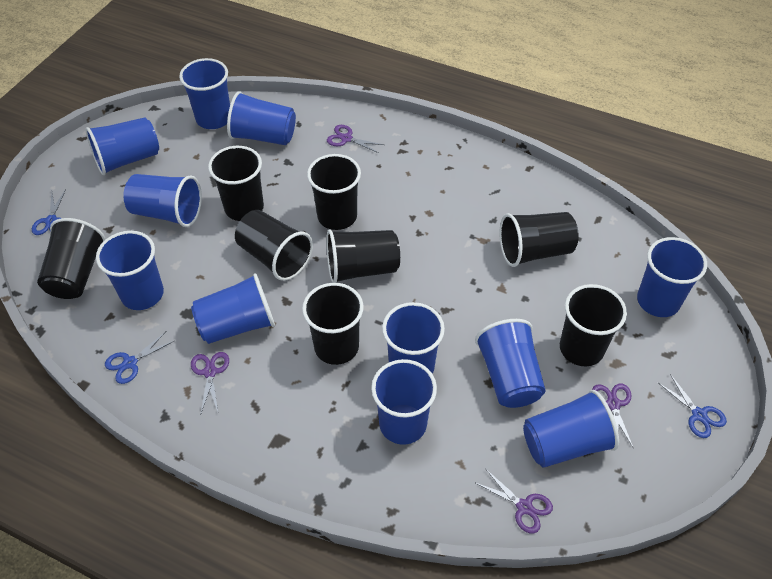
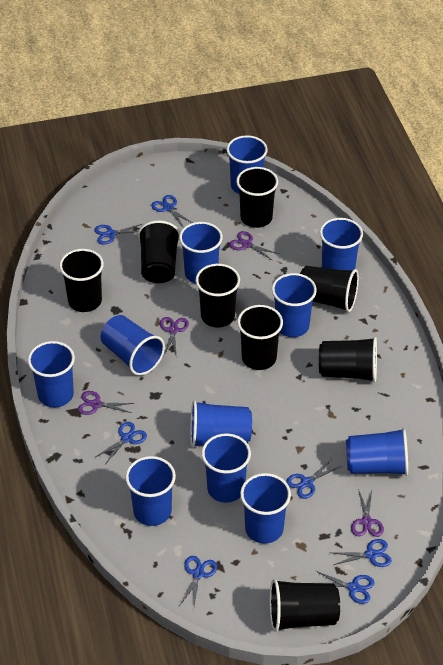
blue scissors: [32,189,66,235] [105,332,174,384] [658,374,727,438] = 3 -> [94,224,142,244] [96,422,147,463] [151,195,192,228] [180,556,217,606] [286,460,341,499] [316,571,375,604] [330,539,392,567] = 7

